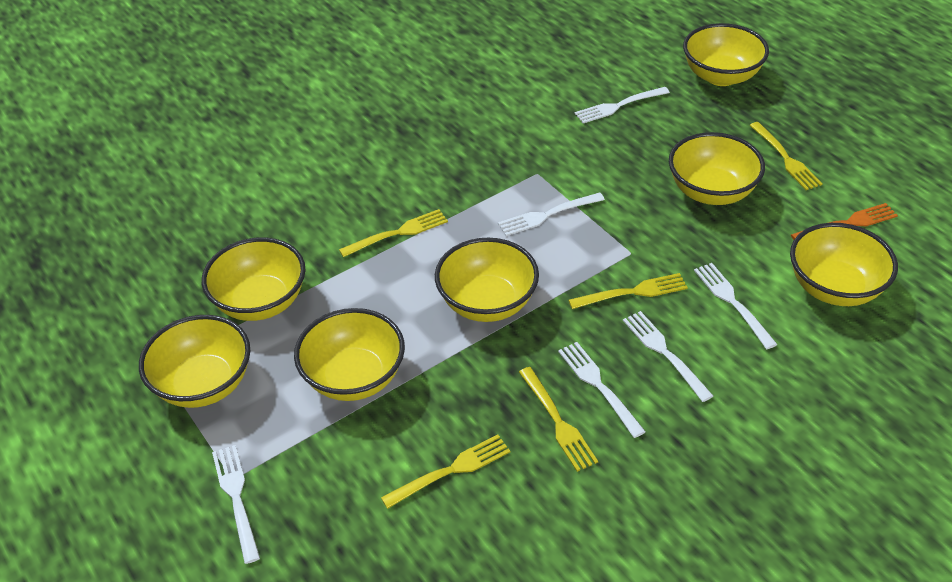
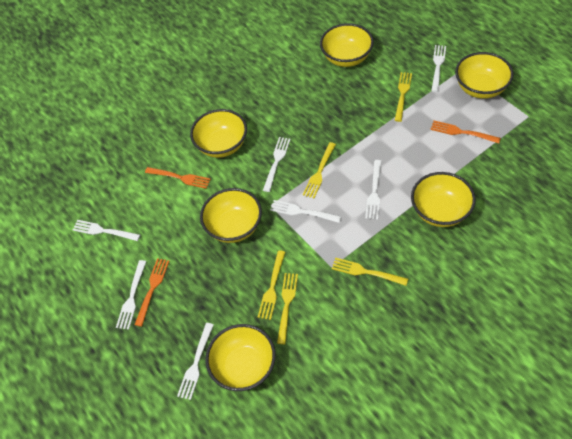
orange fork: [791,203,898,240] = 1 -> [135,258,169,327] [145,167,211,189] [430,121,501,143] = 3
white fork: [212,445,260,564] [498,193,605,236] [558,342,646,438] [575,87,670,123] [623,311,713,402] [694,263,778,349] = 6 -> [72,220,140,241] [116,260,147,330] [177,323,214,400] [263,137,291,192] [270,200,341,223] [365,160,382,220] [431,45,446,92] = 7
yellow bowl: [139,315,250,408] [202,237,306,321] [294,308,405,401] [435,238,539,322] [669,132,765,205] [683,23,769,86] [790,223,898,306] = 7 -> [190,109,247,158] [200,188,262,243] [205,324,276,391] [320,23,374,67] [411,172,476,227] [455,52,514,99] = 6

